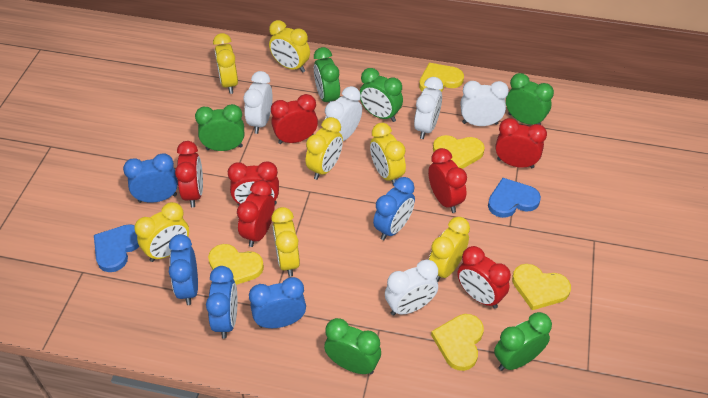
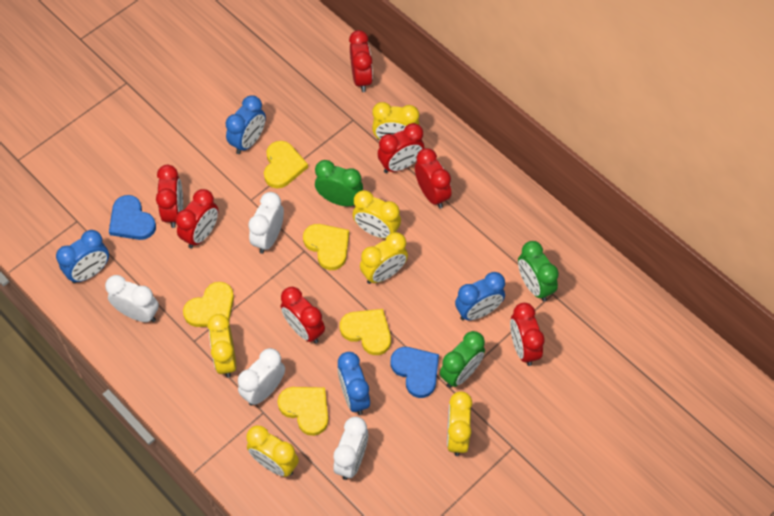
blue clock: [123,153,178,203] [169,234,198,305] [206,266,237,339] [249,277,306,328] [373,177,415,240] = 5 -> [56,230,109,283] [226,95,266,154] [337,352,370,415] [455,272,505,320] = 4
green clock: [195,104,244,151] [314,47,340,103] [324,318,381,374] [360,68,403,122] [494,312,552,371] [506,73,554,125] = 6 -> [315,160,363,206] [440,331,485,388] [518,241,559,301] = 3
white clock: [244,71,273,134] [325,86,362,141] [385,259,438,316] [414,77,443,139] [461,81,509,126] = 5 -> [105,275,159,322] [238,348,285,406] [248,192,284,254] [333,417,368,480] = 4
yellow clock: [134,202,189,262] [213,33,238,94] [269,20,310,73] [271,207,300,277] [306,117,343,180] [370,123,406,186] [429,217,470,282] = 7 -> [207,314,237,378] [246,426,299,477] [353,190,401,239] [360,232,408,284] [372,102,419,140] [447,391,473,456] = 6

